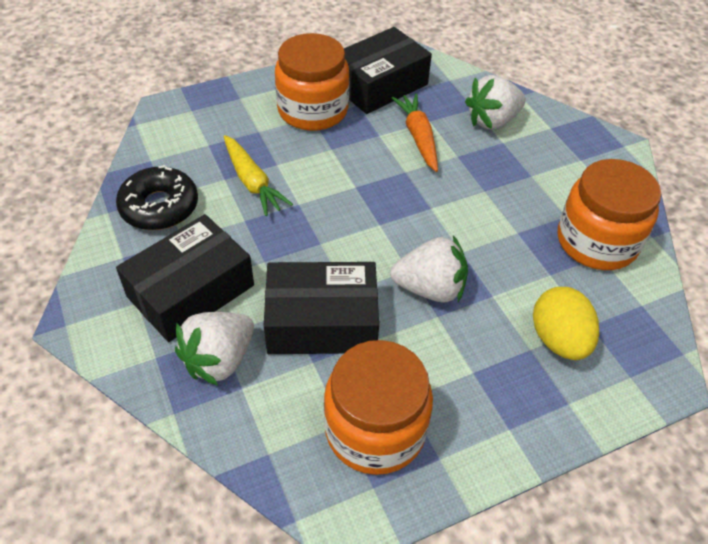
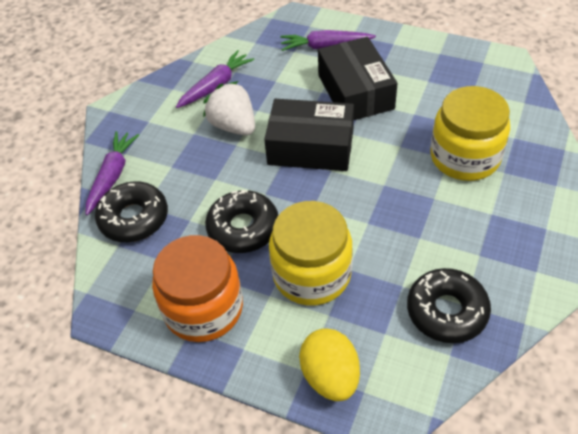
black box: [116,214,254,342] [264,262,379,354] [344,27,432,114] = 3 -> [264,99,354,171] [318,37,398,120] = 2
black donut: [116,165,198,230] = 1 -> [95,181,168,242] [205,190,278,253] [407,268,491,343] = 3
orange carrot: [392,94,438,172] = 1 -> none = 0
orange jar: [275,33,349,131] [324,340,433,475] [558,159,661,270] = 3 -> [152,235,243,342] = 1
purple carrot: none = 0 -> [85,131,139,215] [176,50,254,108] [280,30,376,51] = 3
white strawberry: [175,312,254,386] [390,235,468,303] [465,75,526,130] = 3 -> [203,81,255,135] = 1
yellow carrot: [224,135,293,216] = 1 -> none = 0
yellow jar: none = 0 -> [269,201,353,305] [430,86,510,181] = 2

